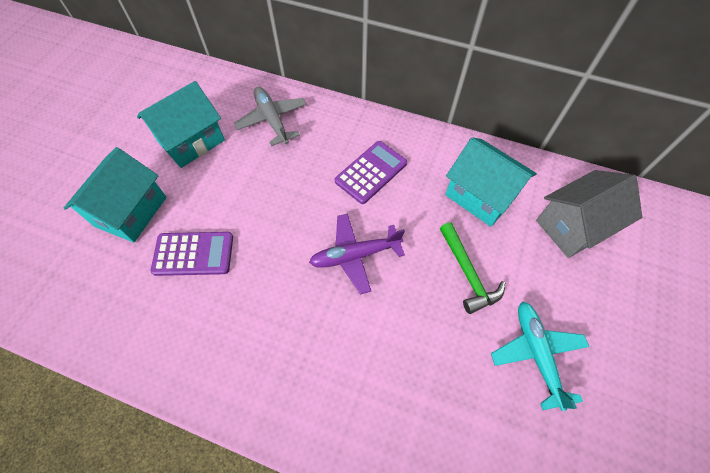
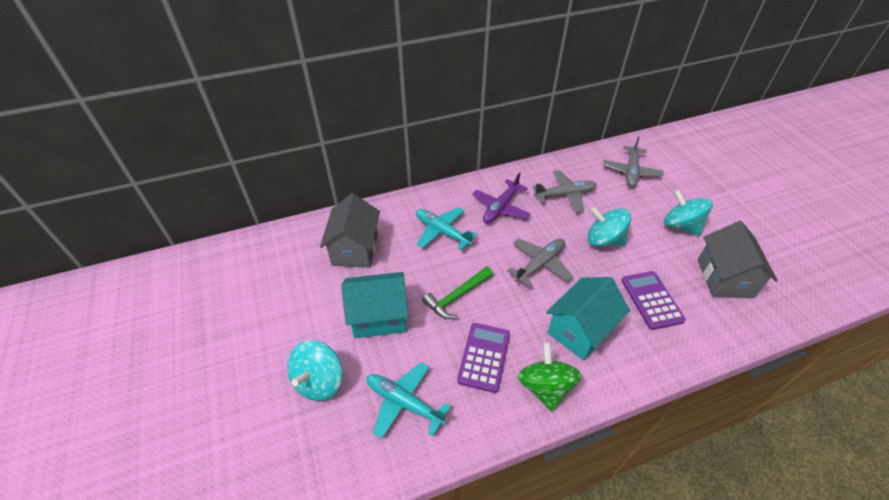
green spinning top: none = 0 -> [517,342,582,411] = 1
grey house: [536,170,642,258] = 1 -> [320,193,380,268] [697,221,778,298] = 2
grey plane: [234,87,306,146] = 1 -> [507,238,573,287] [533,170,597,212] [603,137,664,187] = 3
turquoise house: [64,147,167,243] [137,81,225,168] [445,137,537,227] = 3 -> [341,272,409,338] [546,277,630,361] = 2
turquoise plane: [491,301,589,411] = 1 -> [367,362,451,439] [416,207,478,250] = 2
turquoise spinning top: none = 0 -> [287,340,343,401] [587,207,631,246] [664,189,713,236] = 3

